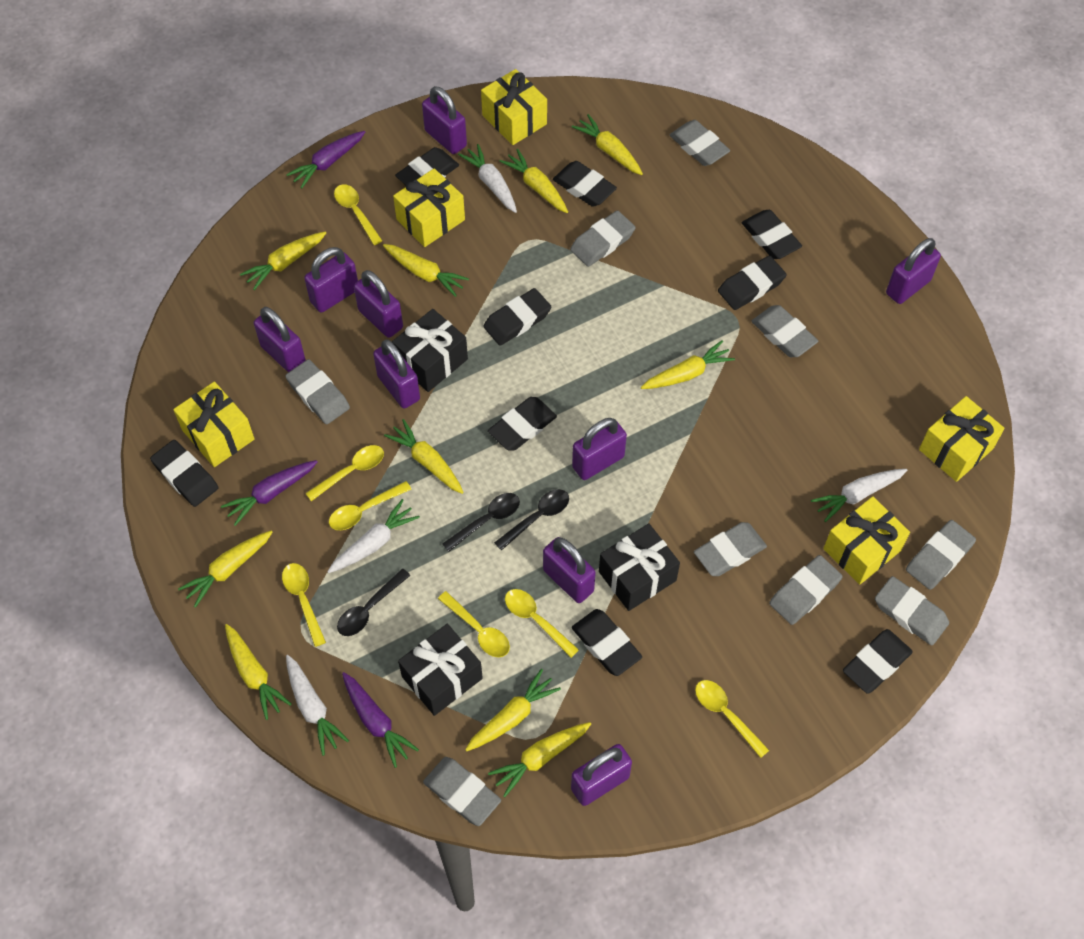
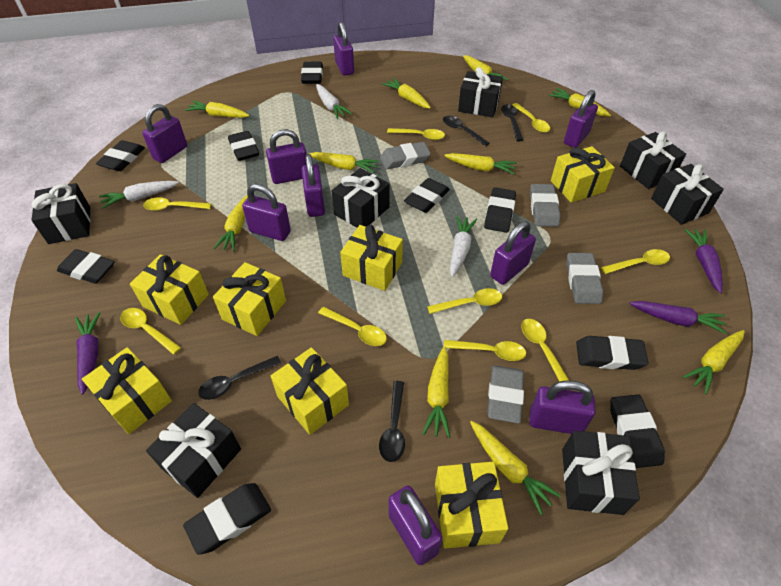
black gift: [392,309,468,392] [398,624,483,716] [599,523,680,611] = 3 -> [31,183,90,244] [146,403,241,498] [331,168,390,228] [458,67,503,118] [562,431,640,515] [620,131,686,189] [651,164,724,225] = 7
black spoon: [337,568,411,636] [442,493,520,552] [494,489,569,551] = 3 -> [198,356,281,400] [379,381,405,462] [443,116,489,146] [501,104,523,141] = 4
grey eraser: [285,359,350,424] [423,757,501,826] [570,210,636,267] [670,120,730,166] [694,522,767,576] [752,305,818,357] [769,555,843,625] [875,576,949,645] [906,520,976,590] = 9 -> [380,142,431,170] [487,365,524,423] [530,184,560,227] [566,253,603,304] = 4
white carrot: [286,655,349,756] [327,499,420,573] [458,144,517,213] [811,469,907,522] = 4 -> [99,181,179,209] [316,84,352,119] [450,216,477,277] = 3
yellow gift: [173,382,255,467] [393,168,465,247] [481,69,547,145] [823,496,910,585] [919,396,1005,482] = 5 -> [82,347,172,434] [130,254,209,325] [213,262,286,336] [271,347,349,435] [340,225,403,291] [435,462,508,548] [551,146,615,203] = 7
yellow spoon: [282,563,326,647] [305,445,384,501] [329,481,411,530] [334,184,382,245] [438,591,510,657] [505,589,579,658] [695,680,769,758] = 7 -> [120,308,181,355] [143,197,211,211] [318,307,387,346] [387,128,445,140] [427,288,502,314] [444,340,526,361] [512,103,550,133] [521,319,569,381] [601,249,670,274] = 9

